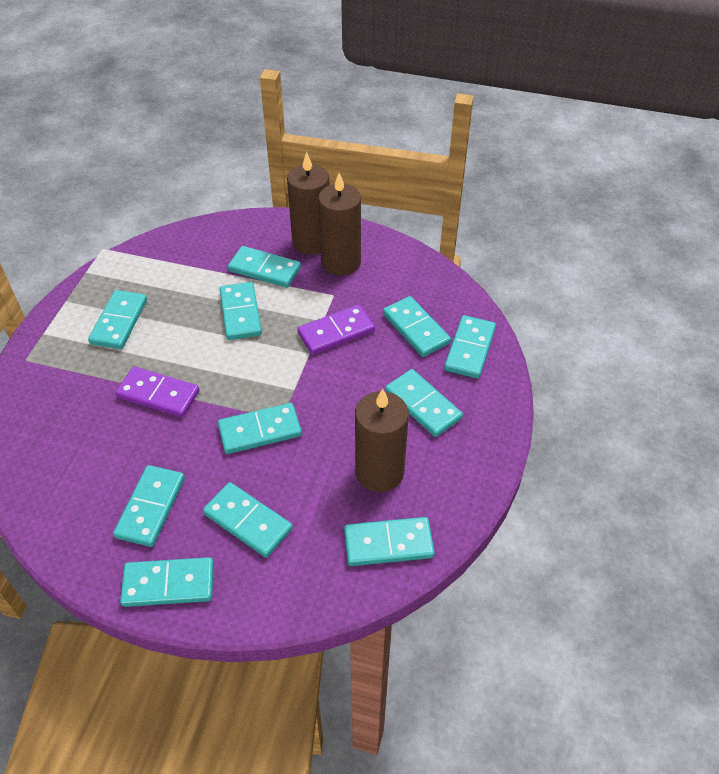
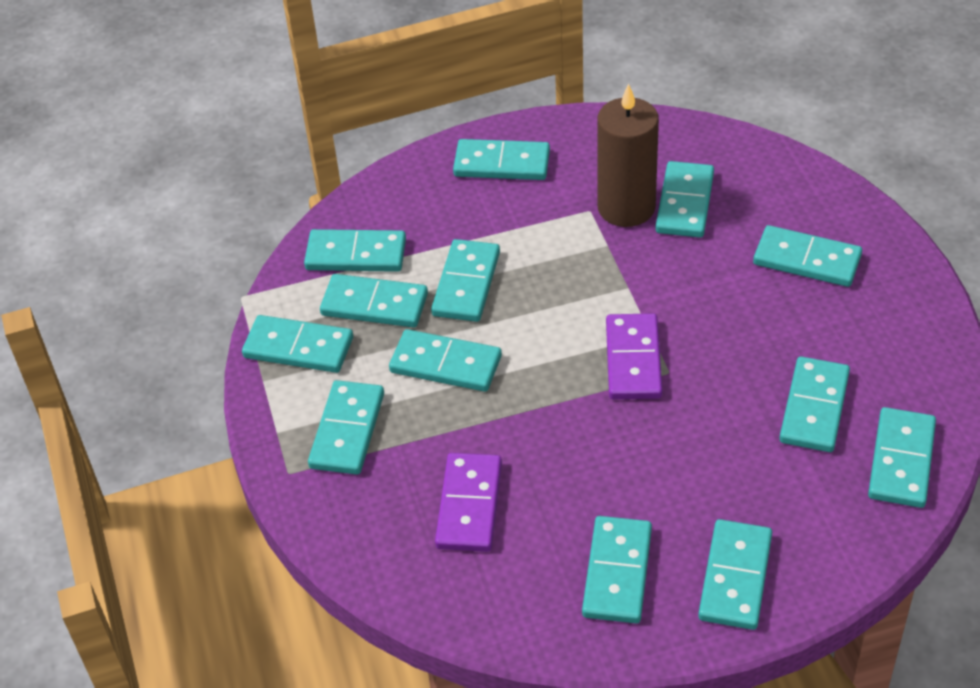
brown candle: [287,152,329,255] [318,173,361,276] [355,389,409,492] = 3 -> [597,84,659,227] = 1
turquoise domino: [88,290,147,349] [113,465,185,547] [120,557,214,607] [203,482,293,558] [218,403,302,454] [220,282,262,340] [228,246,301,288] [344,517,435,566] [383,296,451,357] [385,369,463,437] [444,315,496,379] = 11 -> [242,315,353,373] [304,229,406,272] [308,380,384,475] [320,274,428,328] [389,329,502,392] [431,239,500,322] [453,139,550,180] [582,516,652,623] [656,161,714,238] [698,519,772,630] [753,225,862,287] [779,356,850,452] [868,407,936,508] = 13

